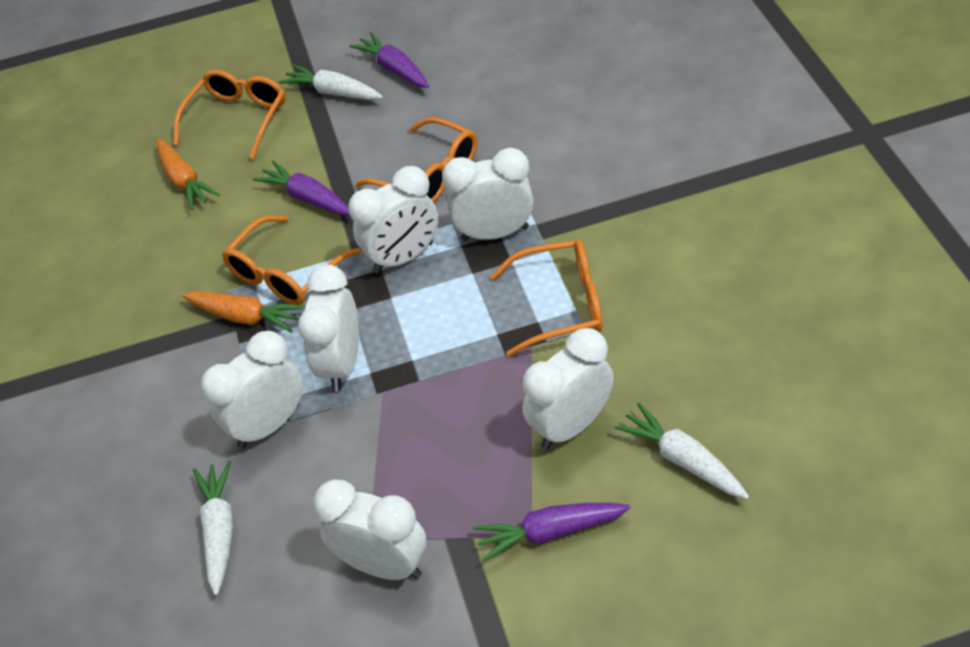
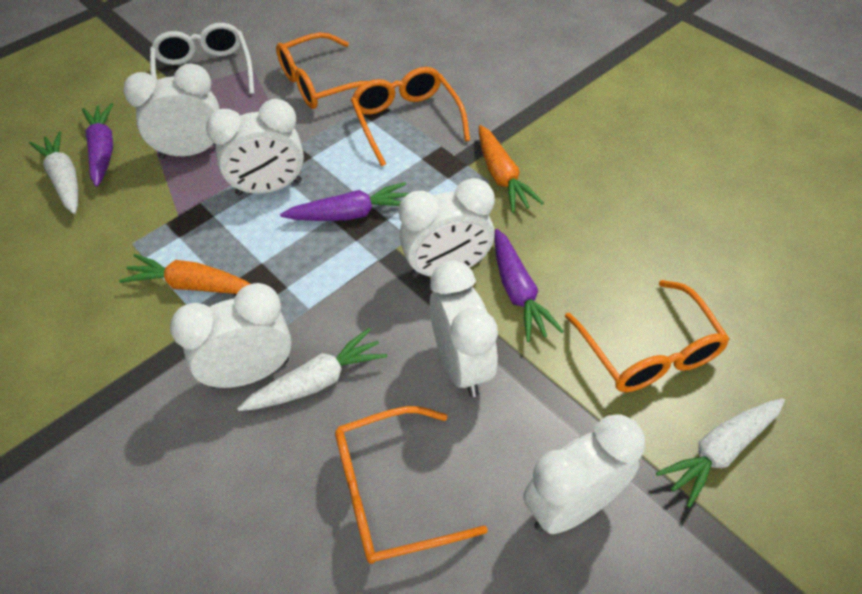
white glasses: none = 0 -> [150,23,254,94] = 1

